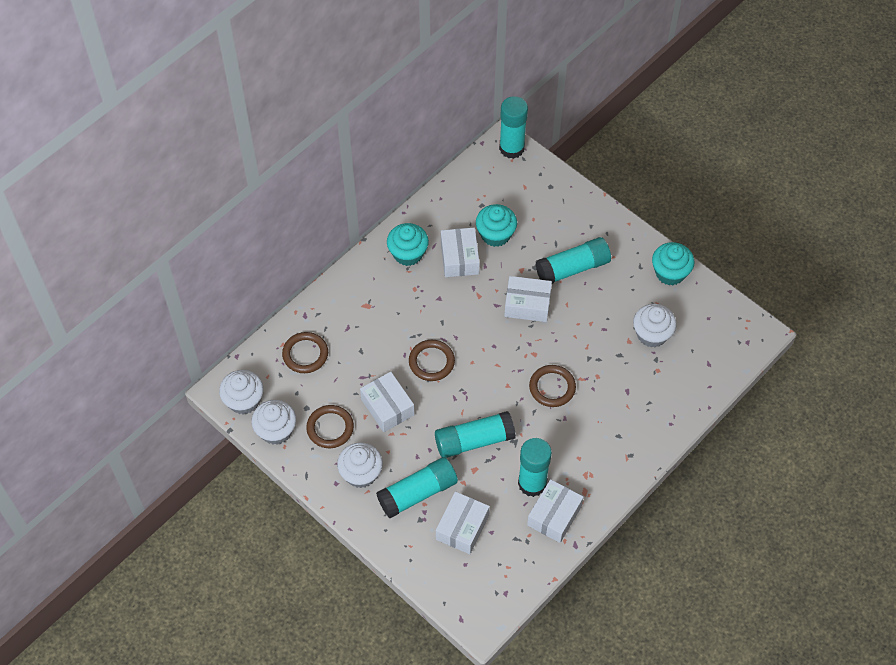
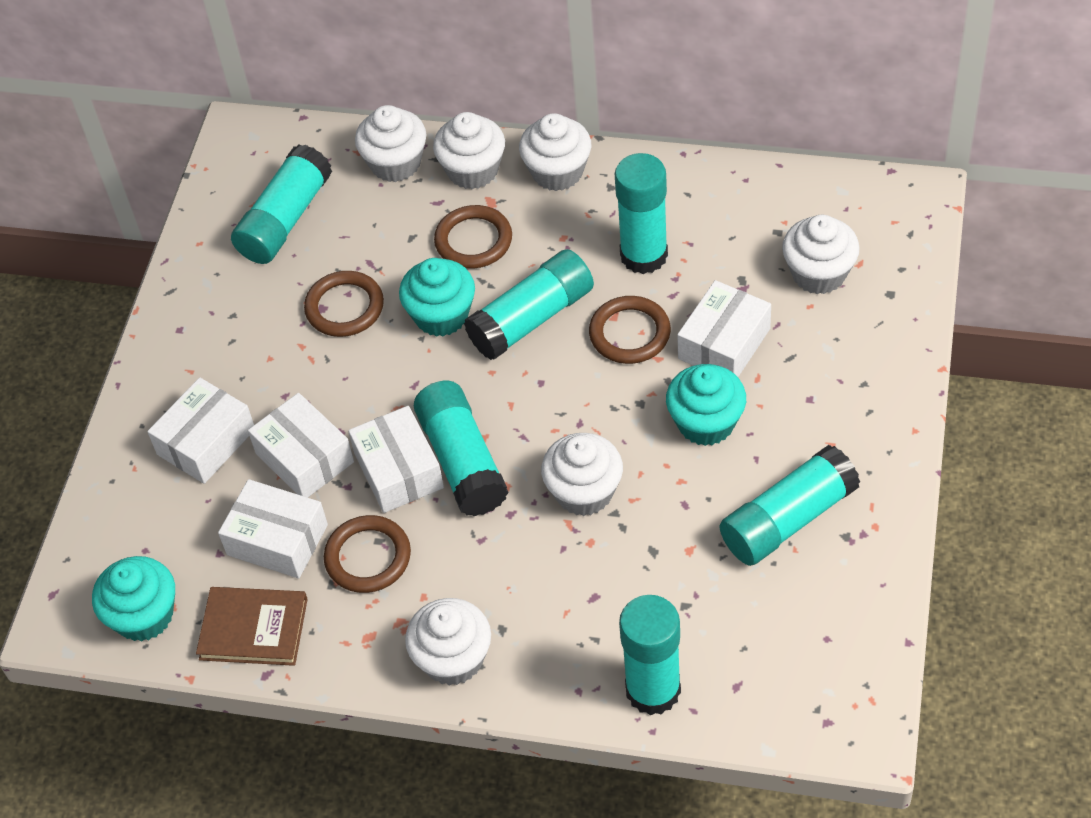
brown book: none = 0 -> [196,587,308,666] = 1
turquoise glue stick: [376,457,458,518] [435,411,516,458] [499,96,528,159] [518,438,552,497] [536,237,611,284] = 5 -> [231,144,332,264] [414,381,509,516] [464,249,594,360] [615,153,668,274] [619,595,681,715] [720,445,860,566] = 6
white cupcake: [219,370,264,414] [251,400,296,445] [337,442,383,488] [633,304,677,348] = 4 -> [355,105,426,182] [405,598,491,686] [433,112,505,189] [519,113,591,191] [541,433,623,516] [782,215,860,294] = 6

